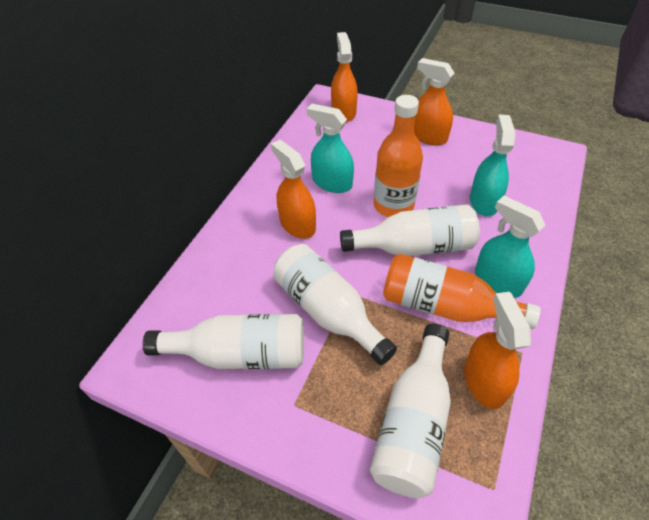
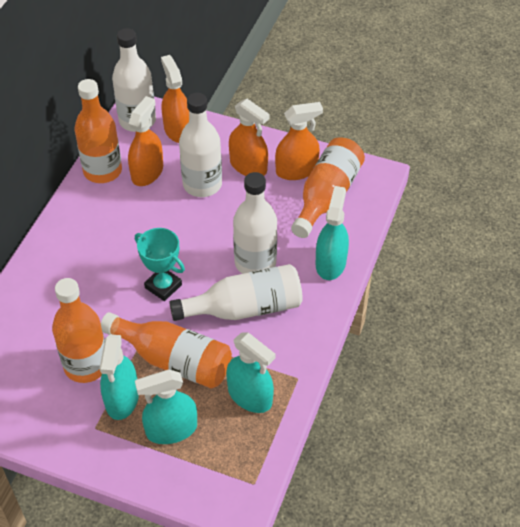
orange bottle: [373,95,423,217] [383,254,541,329] = 2 -> [52,278,105,383] [75,79,122,183] [101,312,232,389] [291,137,365,238] = 4
turquoise spray bottle: [307,104,354,193] [470,115,516,216] [475,196,545,298] = 3 -> [99,334,139,420] [135,369,197,444] [226,332,276,413] [316,186,349,280] = 4
turquoise trophy: none = 0 -> [135,228,185,301] = 1

